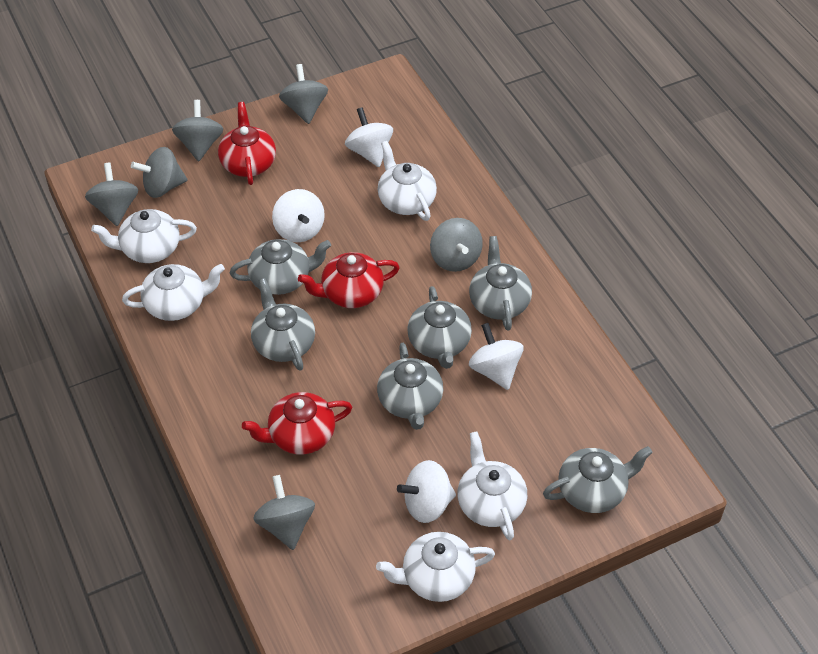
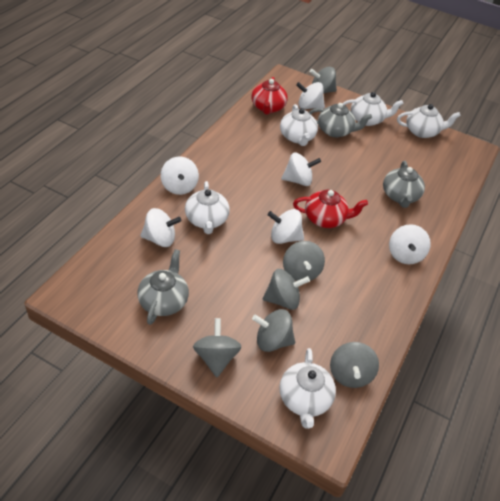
grey teapot: [230,239,331,295] [251,278,315,371] [377,343,443,430] [407,286,472,369] [469,236,532,331] [543,446,653,513] = 6 -> [137,249,189,325] [309,103,372,137] [383,161,425,208] = 3
red teapot: [218,102,276,185] [242,392,352,454] [298,252,400,308] = 3 -> [251,77,288,115] [293,190,368,228] = 2
white spinning top: [272,189,325,242] [345,107,393,167] [397,460,456,523] [469,323,523,390] = 4 -> [140,208,181,247] [161,156,199,195] [267,209,304,244] [281,153,321,186] [296,82,325,109] [389,224,431,265] = 6

